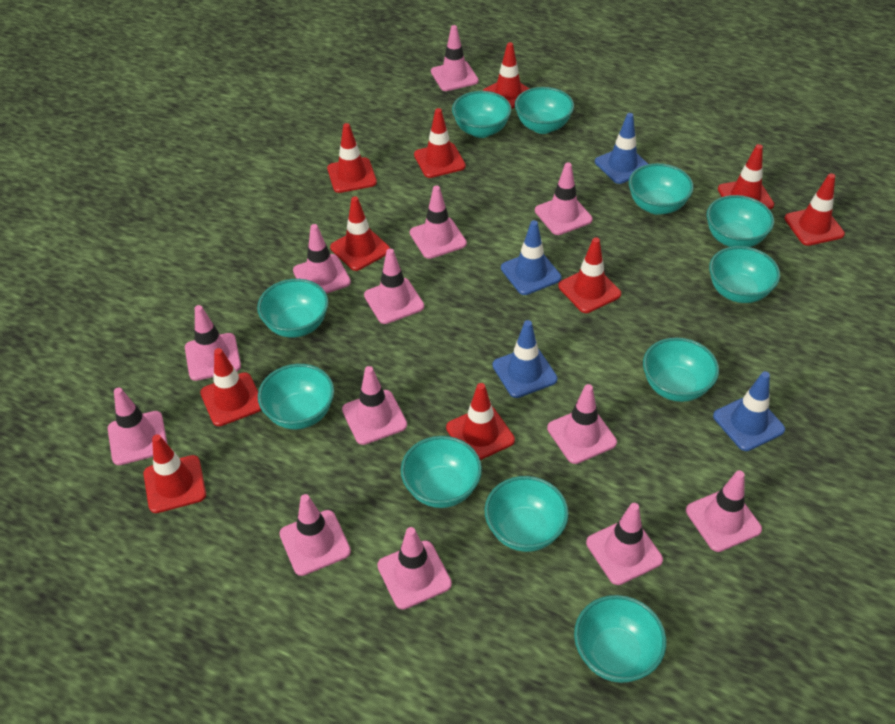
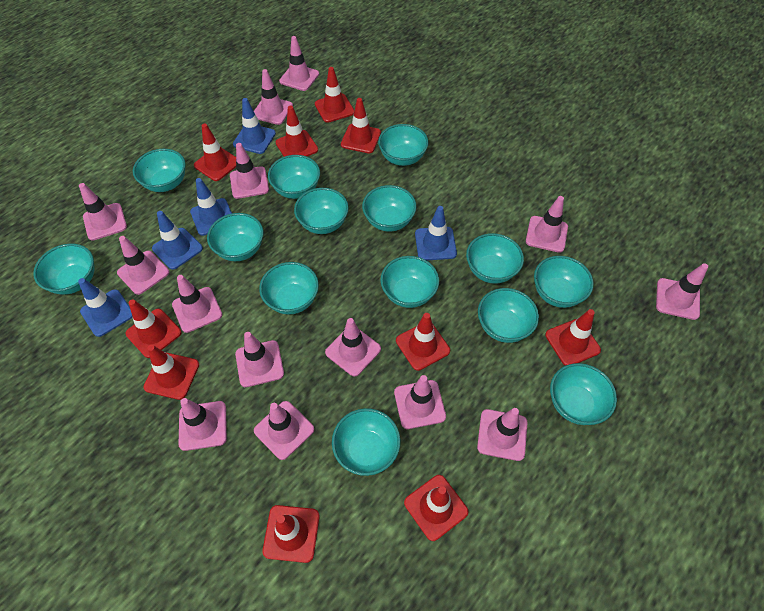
blue traffic cone: [492,320,558,398] [501,220,561,295] [595,113,648,184] [713,371,785,451] = 4 -> [78,278,132,337] [152,211,203,270] [190,178,232,236] [233,98,276,154] [415,206,457,261] = 5
pink traffic cone: [108,387,167,465] [185,305,241,381] [279,494,351,576] [293,224,351,294] [342,366,407,445] [364,249,424,324] [377,527,452,610] [410,186,467,259] [431,25,479,91] [535,163,593,235] [547,384,617,464] [586,503,663,585] [686,470,762,552] = 13 -> [79,183,127,241] [117,236,169,295] [172,275,222,333] [178,398,227,451] [230,143,269,199] [235,332,284,387] [254,69,293,125] [254,401,314,460] [279,36,319,91] [325,318,381,377] [394,375,446,429] [477,408,527,461] [526,196,568,253] [656,263,708,320] = 14
turquoise bowl: [257,279,329,338] [258,364,334,429] [401,436,482,508] [452,91,511,138] [485,476,569,552] [515,87,574,134] [574,595,666,683] [629,163,694,215] [643,337,719,402] [707,195,774,247] [709,246,780,303] = 11 -> [33,244,95,295] [133,149,186,192] [207,213,263,261] [259,262,319,314] [268,155,320,199] [294,188,349,234] [332,408,401,476] [362,185,416,232] [378,124,429,166] [380,256,439,308] [466,233,524,284] [478,288,539,343] [534,256,594,308] [550,363,617,425] = 14

